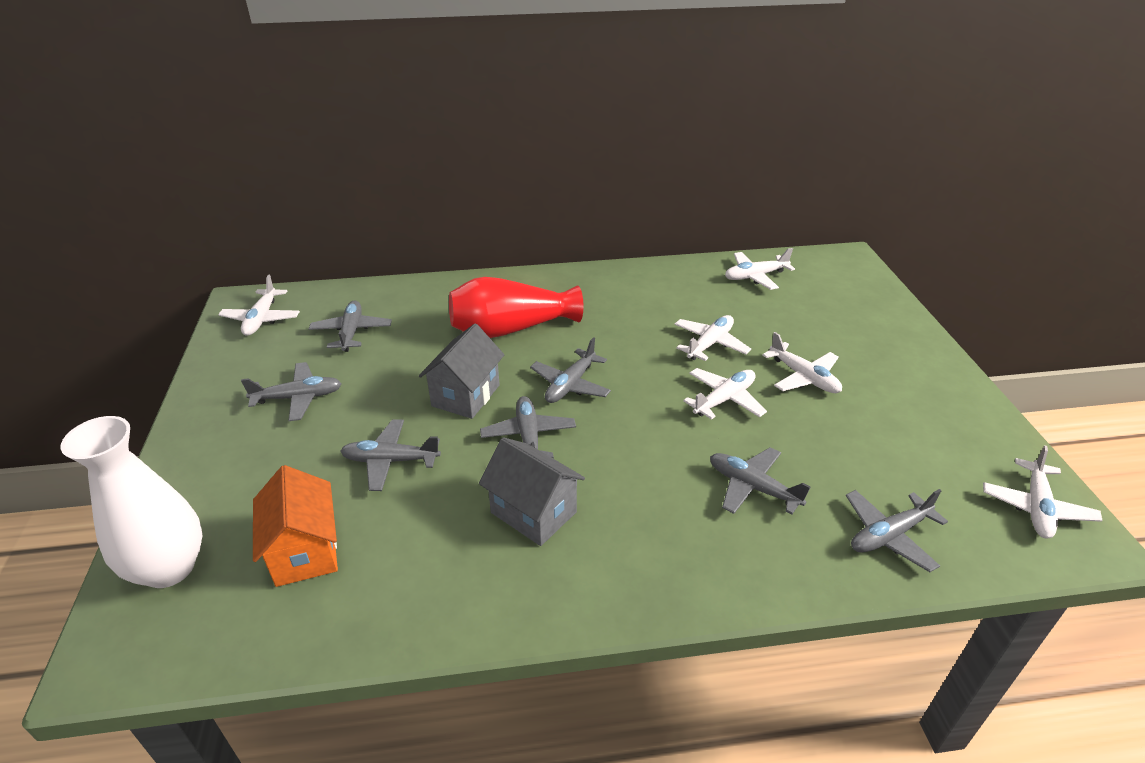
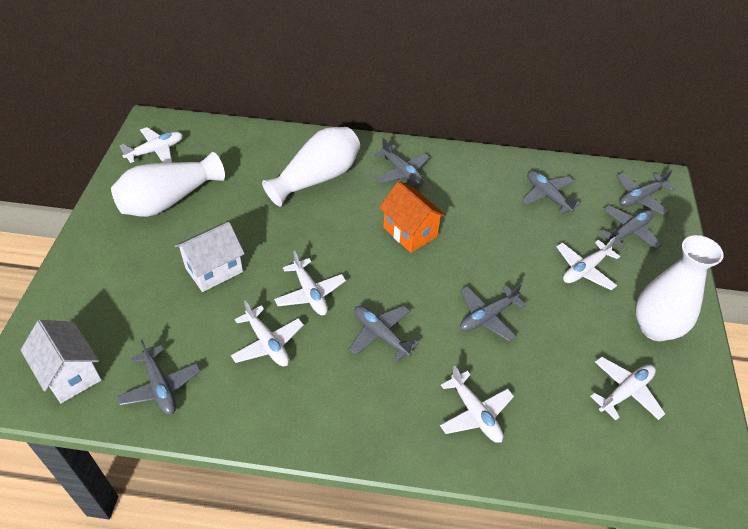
grey house: [419,324,505,419] [479,437,585,546] = 2 -> none = 0
red vase: [449,277,583,338] = 1 -> none = 0
white house: none = 0 -> [21,320,102,403] [174,222,245,292] = 2
white vase: [61,416,203,588] = 1 -> [111,152,225,217] [262,127,360,207] [635,235,724,341] = 3

